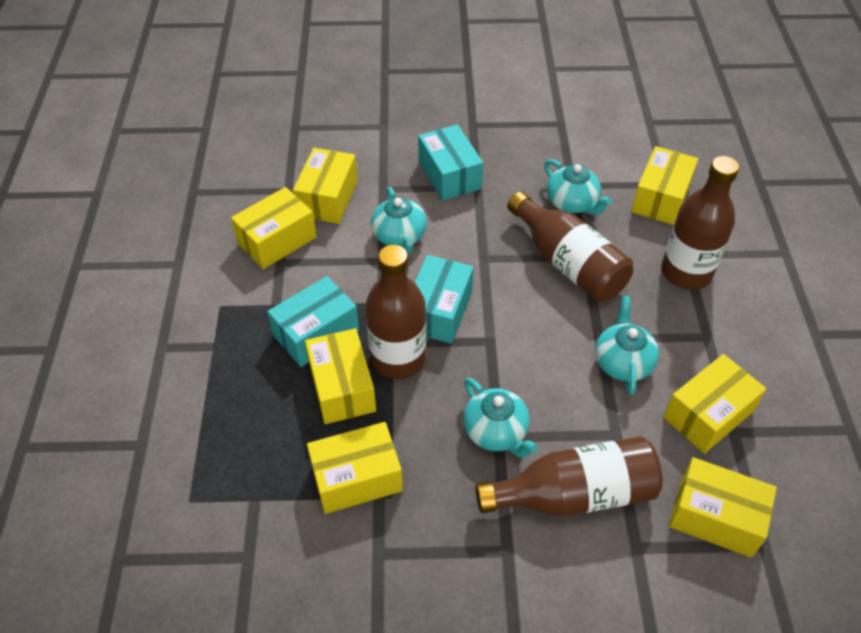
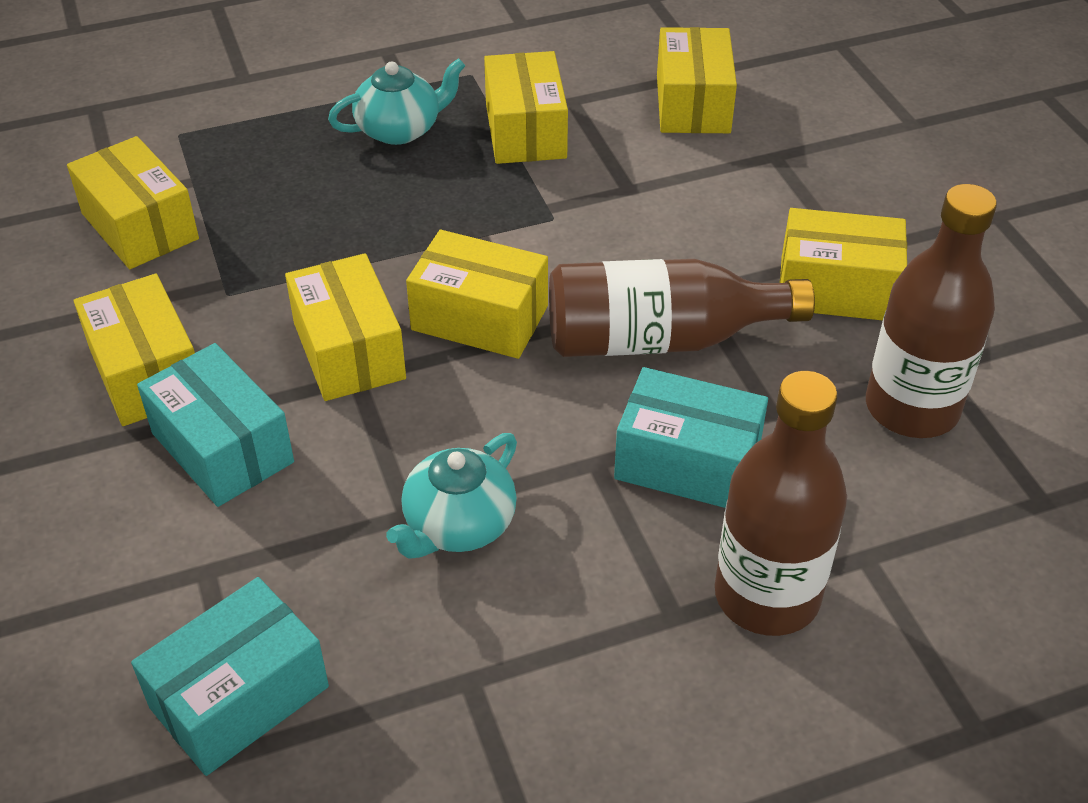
brown bottle: [365,245,426,379] [475,436,663,516] [507,192,633,302] [661,156,739,290] = 4 -> [549,259,815,357] [715,371,847,636] [866,184,997,438] = 3
turquoise teapot: [371,187,427,254] [463,378,537,458] [544,159,612,215] [595,296,659,395] = 4 -> [328,58,465,145] [386,433,517,559] = 2

